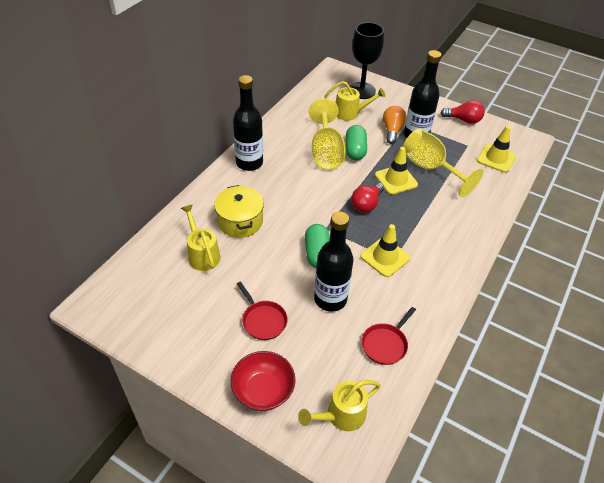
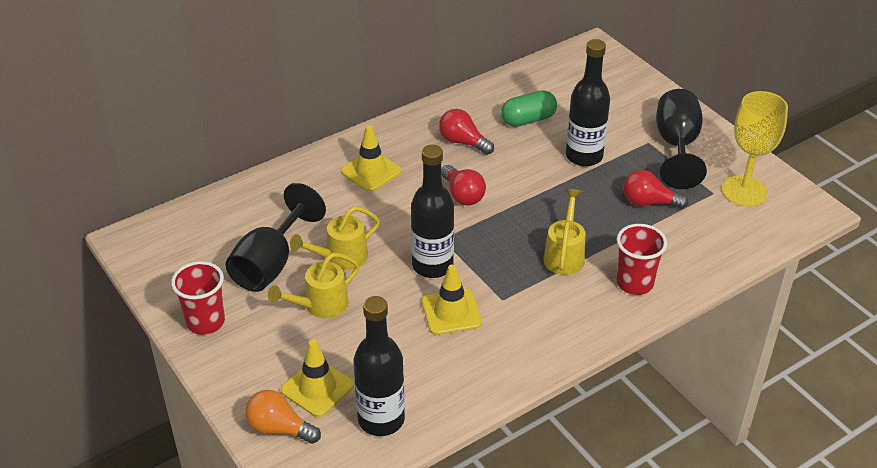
black goblet: [350,22,384,99] = 1 -> [226,183,326,292] [656,89,707,189] = 2
green capsule: [305,224,330,268] [346,125,367,160] = 2 -> [501,90,557,127] = 1
red bowl: [231,351,296,411] = 1 -> none = 0
red cup: none = 0 -> [171,261,225,335] [617,224,667,295] = 2
red light bulb: [351,182,384,213] [441,100,485,124] = 2 -> [439,109,494,155] [441,165,486,205] [623,170,688,209] = 3
red pan: [237,281,288,340] [362,307,416,365] = 2 -> none = 0
yellow goblet: [309,98,345,170] [403,128,483,197] = 2 -> [721,91,788,207] = 1
yellow pot: [214,185,264,238] = 1 -> none = 0

